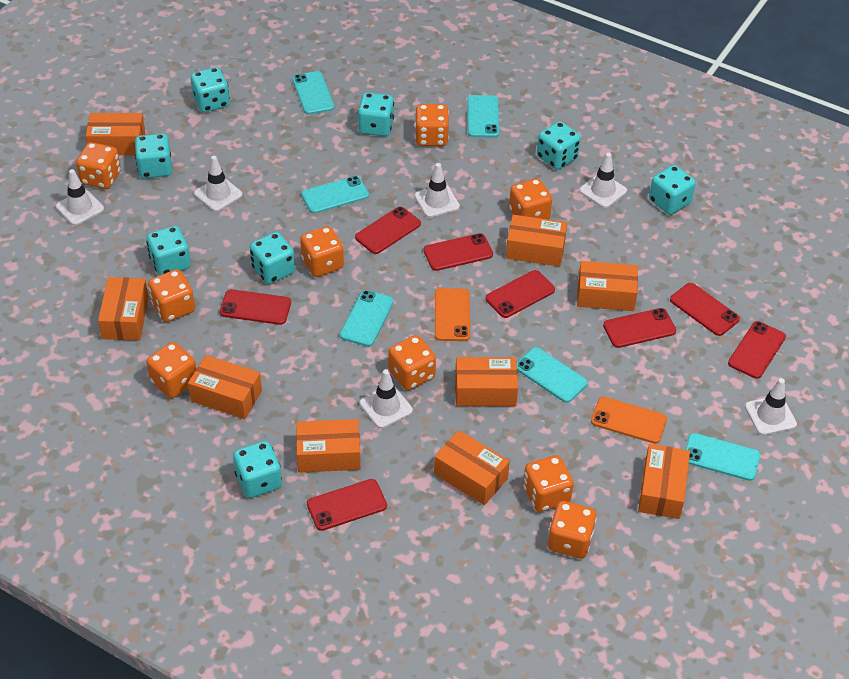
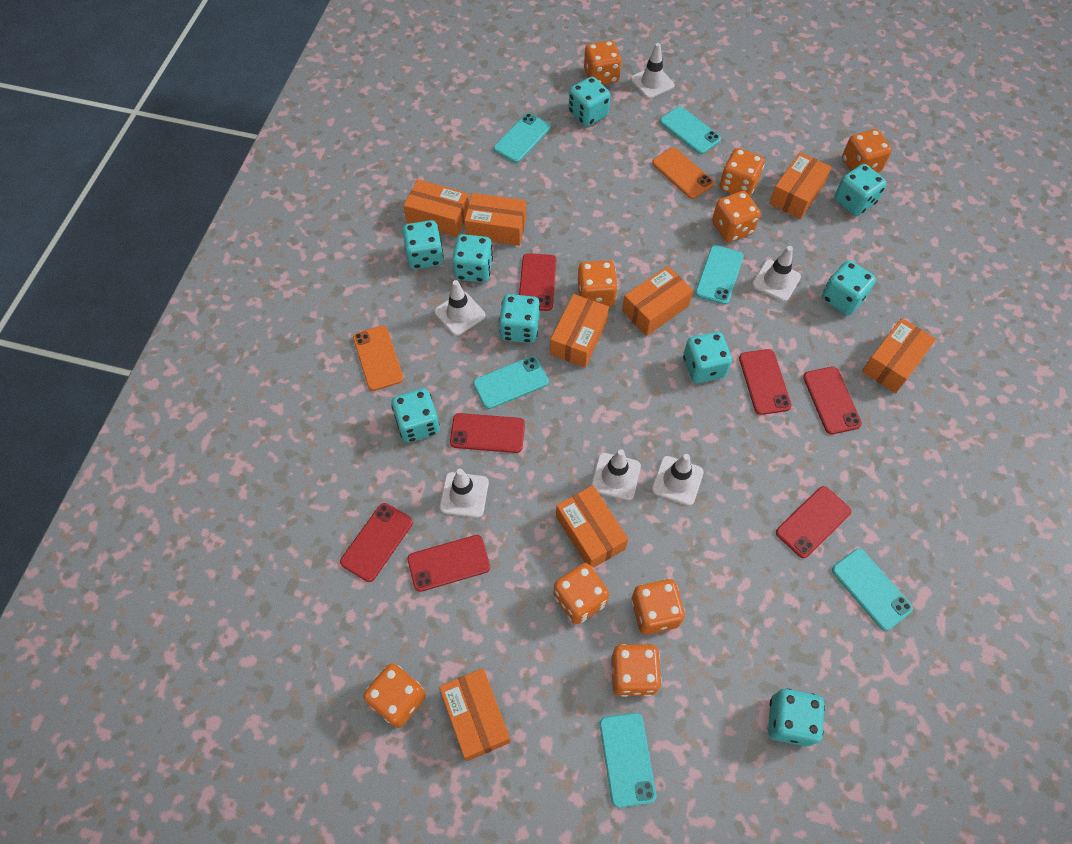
orange box: [86,113,145,155] [98,277,149,341] [188,355,262,419] [296,419,361,473] [434,430,510,505] [455,357,518,406] [506,215,567,267] [577,261,638,311] [638,444,690,519] = 9 -> [404,179,469,237] [439,668,511,761] [464,193,526,246] [550,294,609,368] [556,485,628,568] [622,266,693,336] [769,152,832,219] [862,318,936,393] = 8
red phone: [220,289,291,325] [307,479,387,531] [355,207,421,254] [423,233,493,271] [486,270,555,318] [603,308,676,348] [670,283,740,336] [728,321,786,379] = 8 -> [340,503,413,582] [408,535,490,592] [450,413,525,453] [519,253,556,311] [739,349,791,415] [776,486,851,558] [803,367,862,434] = 7
turquoise dice: [134,133,172,178] [146,226,191,275] [190,67,230,112] [233,441,282,498] [250,232,295,284] [358,92,394,136] [537,121,581,170] [649,165,696,215] = 8 -> [391,388,440,443] [402,220,444,269] [452,234,493,282] [499,294,540,343] [568,77,610,127] [683,332,732,383] [768,689,825,746] [822,261,876,315] [834,164,887,216] = 9

